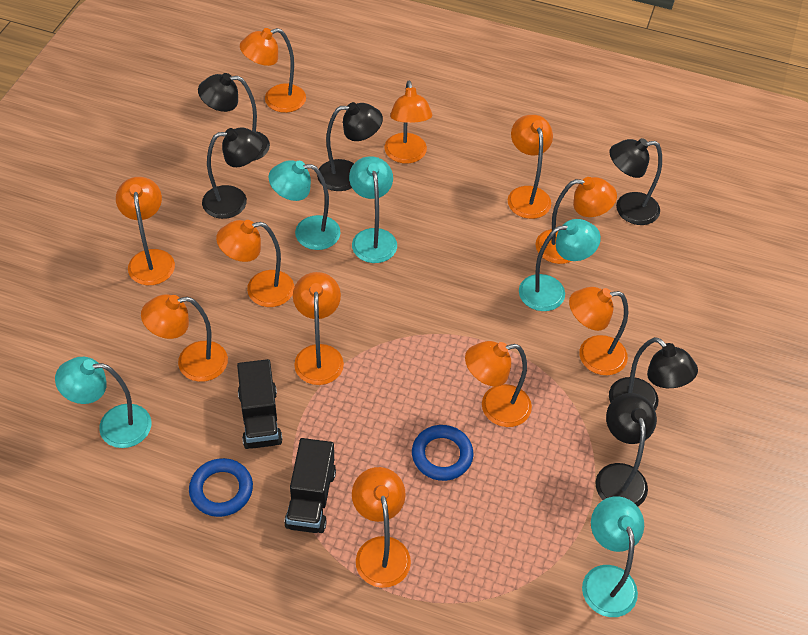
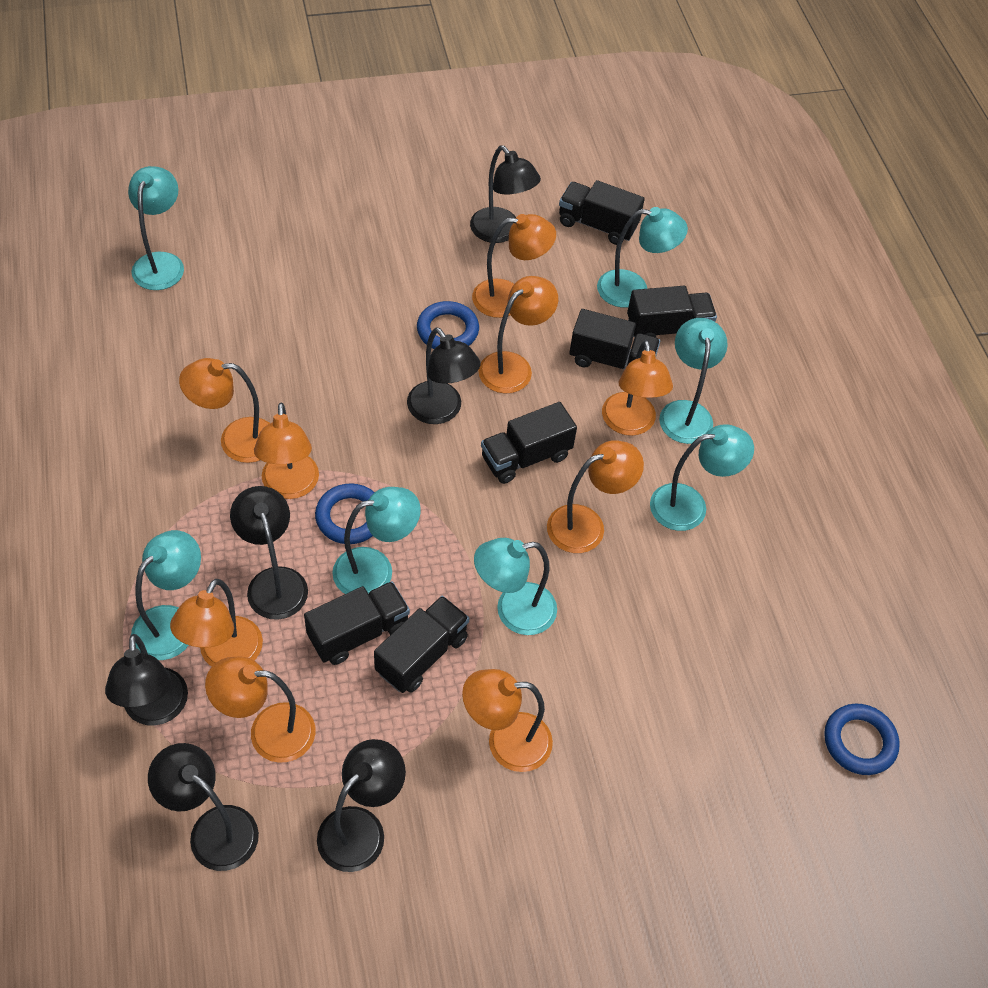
black truck: [237,359,283,449] [284,438,336,533] = 2 -> [304,581,410,665] [374,596,469,693] [481,402,577,484] [559,180,645,245] [569,309,660,370] [627,286,717,337] = 6
blue ring: [189,458,253,517] [412,425,473,481] = 2 -> [315,483,375,544] [417,301,479,349] [824,704,900,775] = 3
orange lamp: [116,177,175,285] [141,294,228,382] [216,220,294,307] [240,28,306,113] [293,272,344,385] [352,467,411,588] [385,81,432,164] [465,341,532,427] [508,115,553,219] [536,177,617,264] [569,287,628,375] = 11 -> [170,579,263,666] [179,358,270,463] [205,656,315,763] [254,403,319,499] [462,669,553,772] [472,214,556,318] [478,276,558,393] [547,440,644,553] [602,340,673,436] = 9
turquoise lamp: [55,357,151,448] [269,160,341,250] [349,156,397,263] [519,219,601,311] [582,496,644,617] = 5 -> [128,166,184,290] [131,530,201,660] [332,487,421,594] [474,538,557,635] [597,207,688,308] [650,424,754,531] [659,318,728,444] = 7

